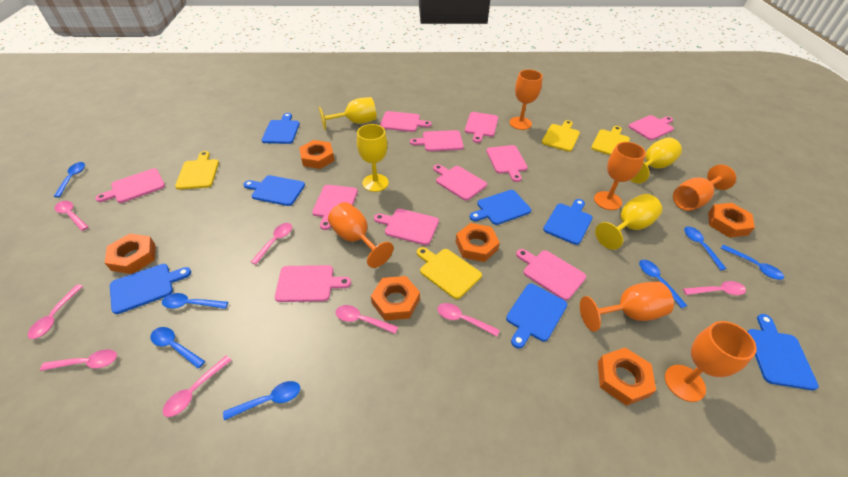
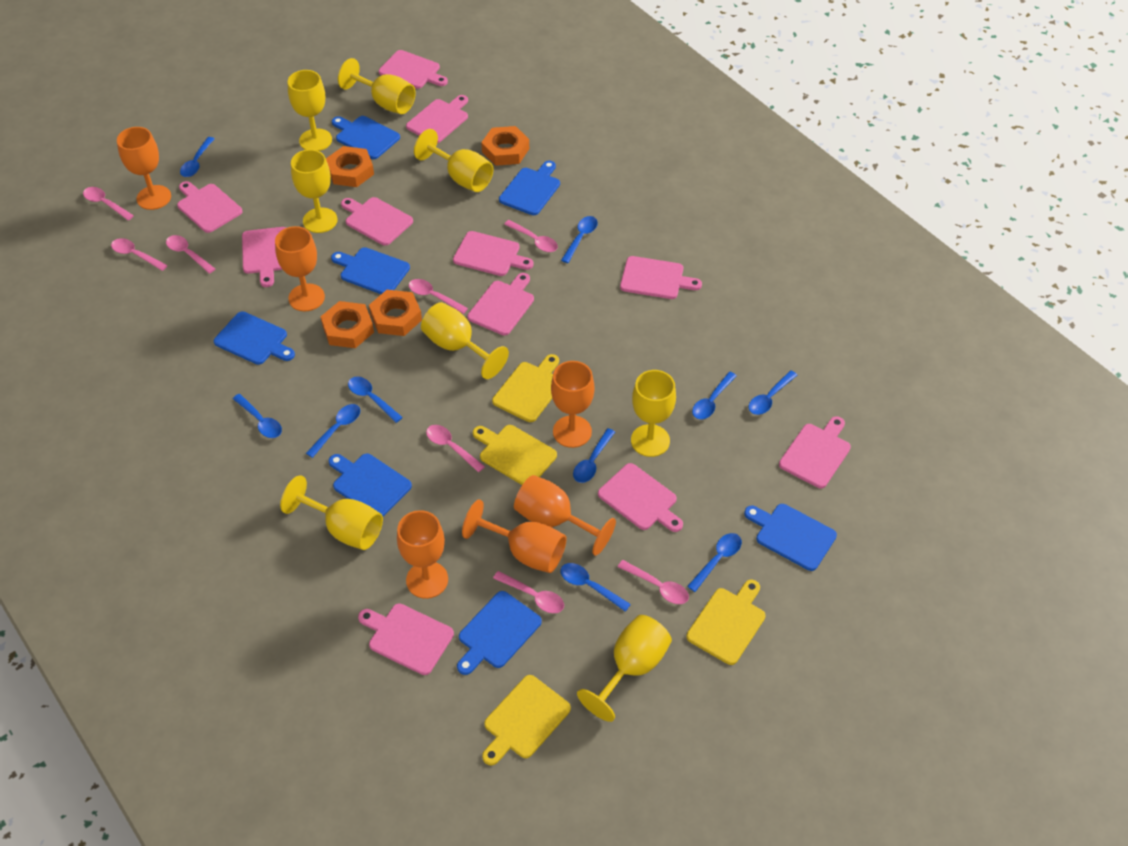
blue spoon: [53,162,85,197] [150,327,205,368] [162,293,228,309] [223,381,300,420] [639,260,687,308] [684,226,727,271] [721,245,784,280] = 7 -> [180,137,214,177] [233,394,282,438] [306,404,360,458] [348,377,403,423] [560,563,631,612] [561,216,598,263] [573,428,615,483] [687,533,742,592] [692,372,737,419] [749,371,797,415] = 10
orange nut: [105,233,156,274] [299,140,334,169] [371,276,420,321] [456,223,500,262] [598,348,656,406] [708,203,755,238] = 6 -> [320,301,374,348] [326,146,374,187] [369,290,422,336] [481,126,529,166] = 4
yellow goblet: [319,97,377,130] [357,124,389,192] [595,194,662,250] [630,138,682,183] = 4 -> [280,475,383,550] [288,70,332,151] [291,149,338,233] [338,58,416,114] [414,129,493,192] [421,302,509,379] [577,615,672,722] [631,370,676,457] = 8

